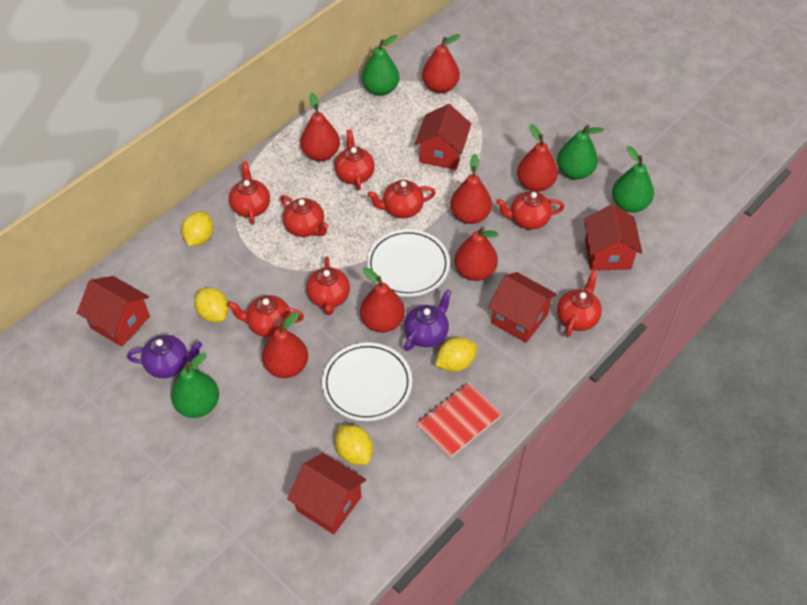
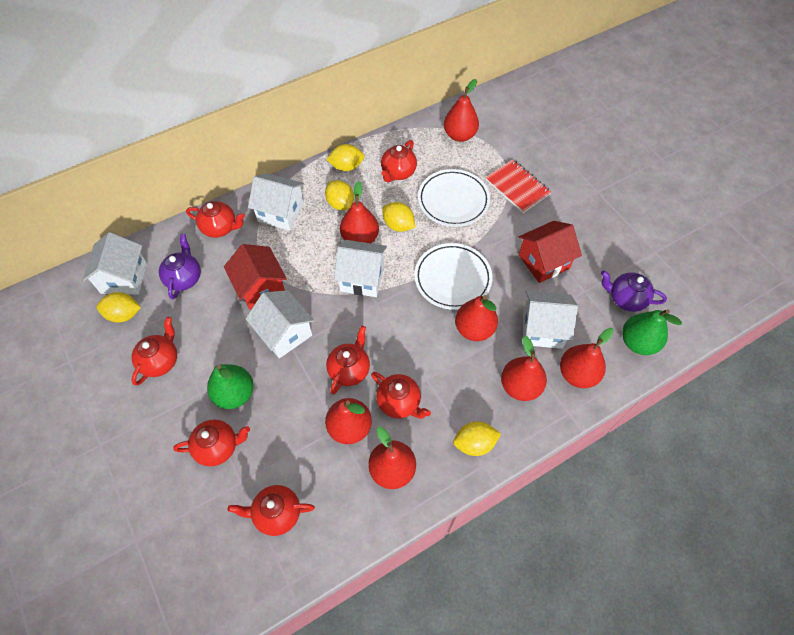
green pear: [171,353,219,418] [362,35,399,96] [557,124,604,179] [612,146,654,213] = 4 -> [207,364,254,409] [622,309,682,355] = 2
red house: [77,276,150,347] [287,453,366,534] [415,104,471,170] [488,272,557,343] [584,204,642,271] = 5 -> [224,244,287,310] [519,221,582,283] = 2
red teapot: [227,295,304,337] [229,161,270,224] [280,195,329,237] [306,257,350,315] [335,129,375,190] [367,180,436,218] [496,191,565,230] [557,271,602,337] = 8 -> [131,317,177,386] [173,420,250,466] [186,201,245,238] [227,485,315,536] [326,326,370,395] [371,372,431,419] [381,140,417,182] = 7
white house: none = 0 -> [82,232,147,295] [246,290,314,359] [248,173,304,231] [334,240,387,297] [523,291,578,349] = 5
yellow lemon: [181,211,213,246] [194,287,229,322] [335,425,373,465] [435,337,477,372] = 4 -> [96,292,141,323] [325,180,354,210] [326,144,364,171] [382,202,415,232] [453,421,501,456] = 5

